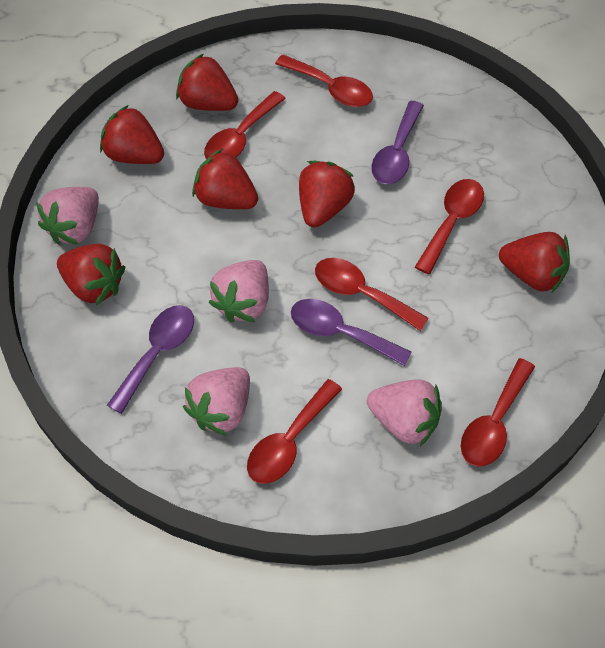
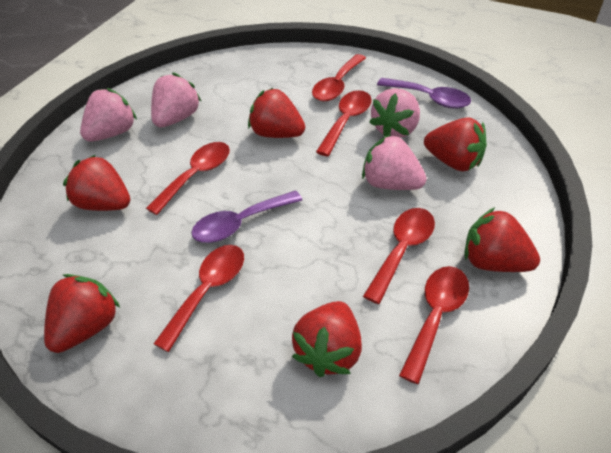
purple spoon: [107,305,194,414] [291,299,411,366] [371,101,424,185] = 3 -> [191,190,302,243] [377,78,471,109] = 2

